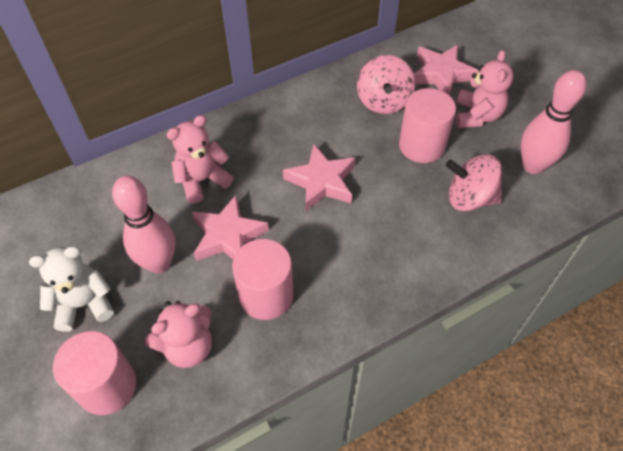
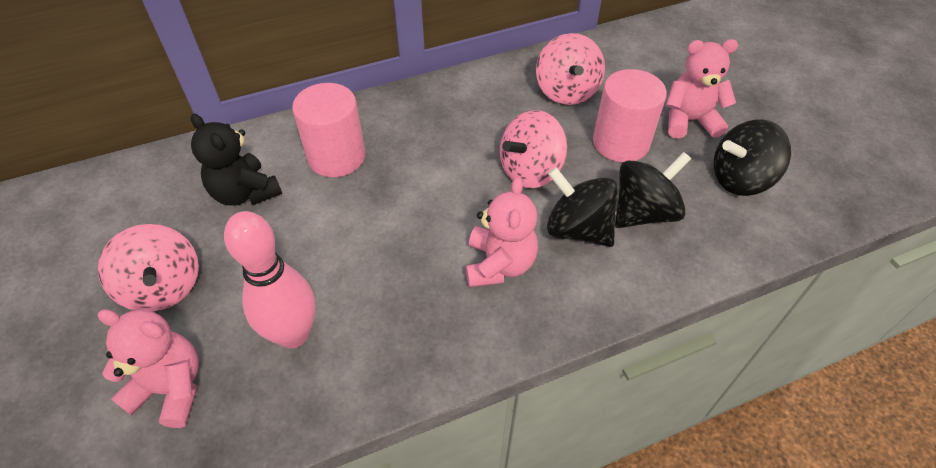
black spinning top: none = 0 -> [547,167,618,247] [615,152,691,228] [714,119,791,196] = 3
black teddy bear: none = 0 -> [190,113,282,206] = 1
pink bowling pin: [112,176,176,273] [521,70,587,174] = 2 -> [224,211,316,348] = 1
pink cylinder: [53,331,137,415] [232,239,294,320] [399,88,456,163] = 3 -> [292,83,365,177] [593,69,667,162] = 2
pink spinning top: [357,55,415,114] [446,154,502,211] = 2 -> [98,224,199,312] [500,110,567,188] [536,33,605,105] = 3
pink star: [192,195,269,261] [283,144,355,211] [414,45,479,95] = 3 -> none = 0
white teddy bear: [29,246,114,332] = 1 -> none = 0

